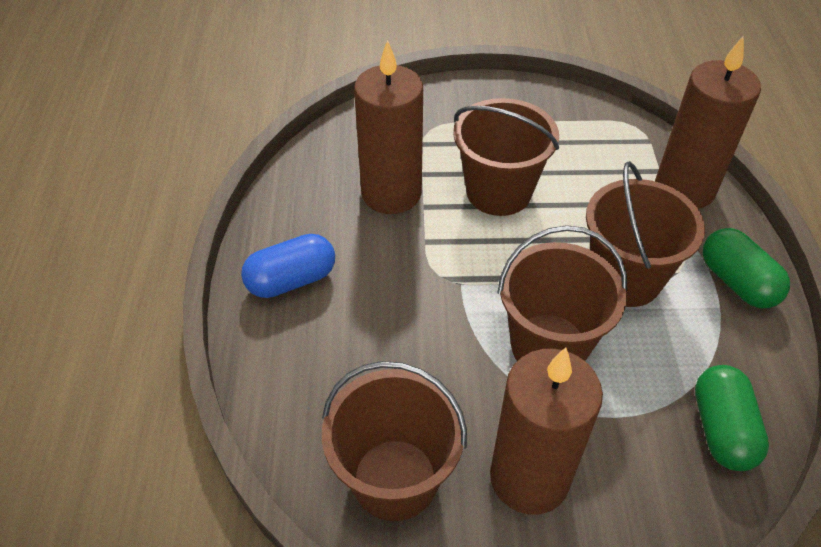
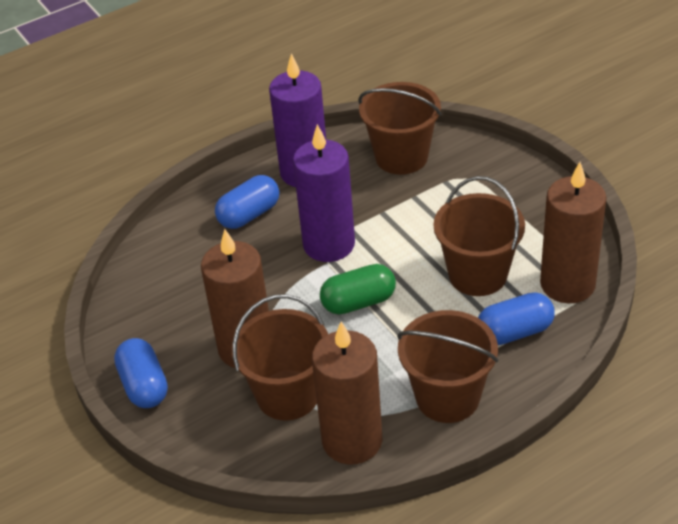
blue capsule: [241,234,335,298] = 1 -> [114,338,168,408] [215,175,279,229] [478,292,555,345] = 3
green capsule: [695,365,769,471] [703,228,790,308] = 2 -> [320,264,396,314] = 1
purple candle: none = 0 -> [269,53,326,187] [293,124,355,262] = 2

